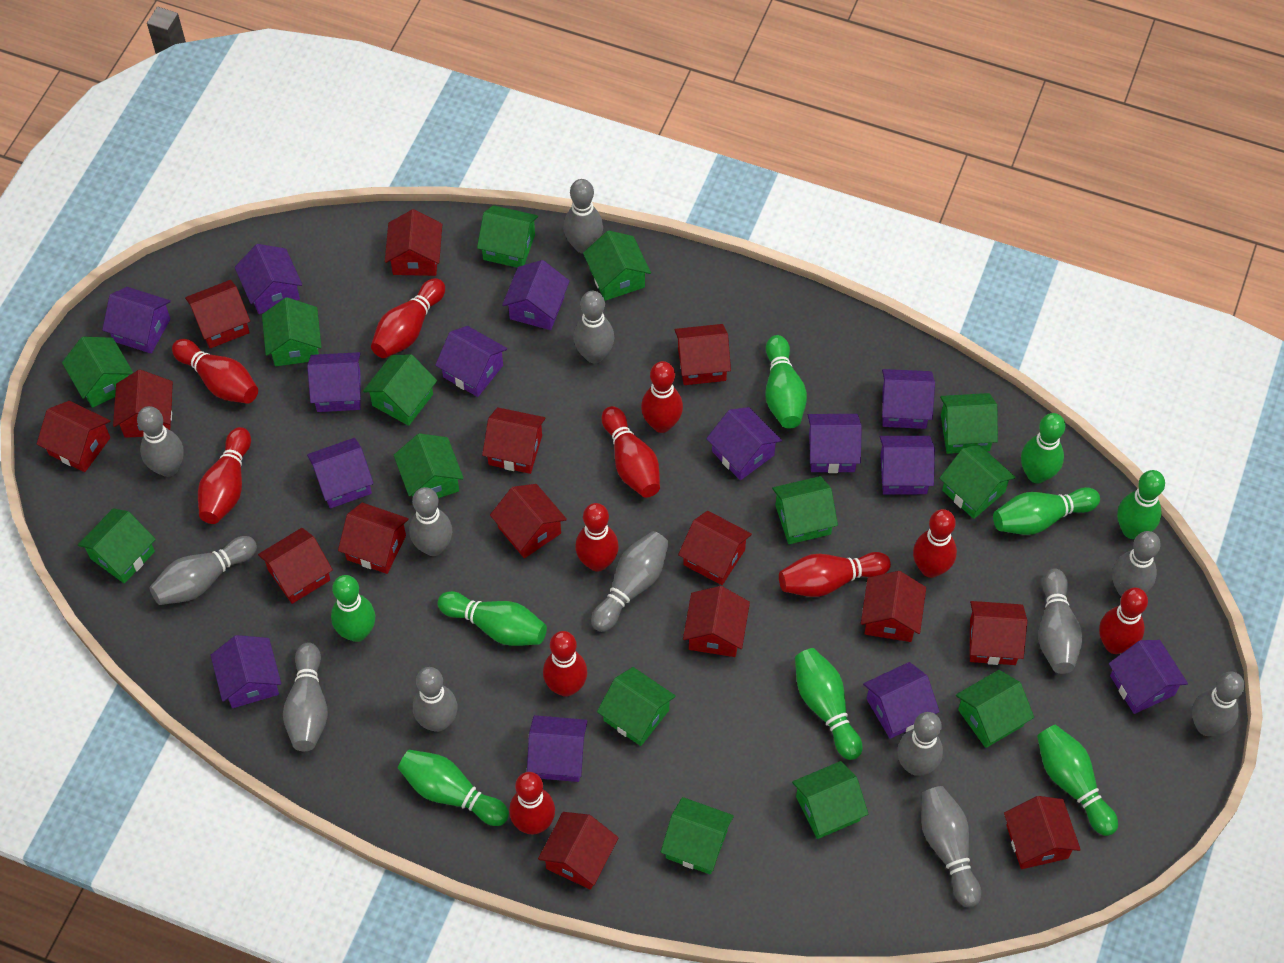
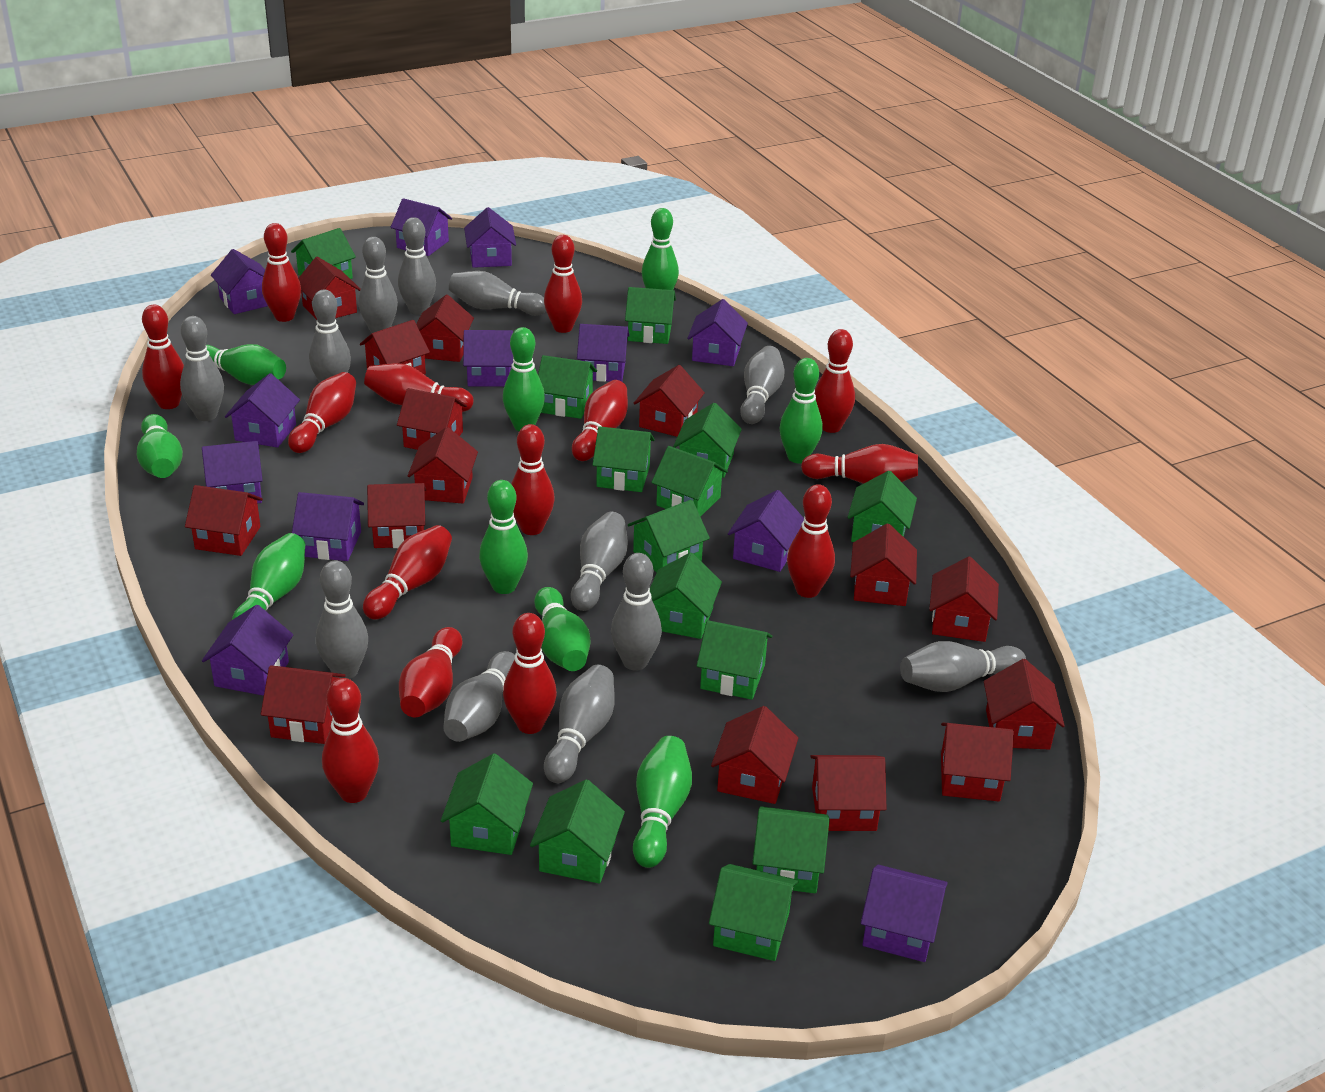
grey bowling pin: [137,406,184,477] [149,536,257,605] [283,642,328,751] [409,487,452,556] [413,667,458,732] [563,179,603,254] [573,291,614,363] [591,531,669,632] [897,712,943,776] [921,786,981,907] [1038,568,1083,674] [1112,531,1160,597] [1192,672,1245,736] = 13 -> [180,316,224,421] [309,290,351,383] [316,560,368,679] [358,237,398,333] [398,217,436,315] [443,651,515,742] [449,271,546,316] [544,665,615,783] [571,512,628,611] [611,553,662,671] [740,346,784,424] [900,641,1026,692] = 12
purple house: [102,287,171,354] [211,635,281,708] [235,244,302,314] [307,352,361,412] [307,438,374,508] [435,326,507,397] [502,260,570,330] [527,715,587,782] [706,407,782,480] [808,414,862,473] [863,662,940,739] [880,436,935,494] [882,369,935,429] [1109,640,1188,714] = 14 -> [202,441,263,503] [202,605,293,696] [211,249,268,314] [225,373,300,448] [292,492,364,561] [391,198,452,256] [463,330,513,387] [464,207,516,268] [577,324,630,382] [687,299,748,366] [728,490,804,572] [861,865,948,962] = 12
red bowling pin: [172,339,258,404] [198,427,251,524] [371,278,445,358] [509,772,555,834] [543,631,587,697] [575,503,619,572] [602,406,660,498] [641,361,683,433] [779,552,891,597] [913,509,957,578] [1099,588,1148,654] = 11 -> [142,304,184,409] [262,223,301,322] [288,372,356,453] [322,678,379,803] [363,525,452,620] [364,363,474,412] [399,627,462,717] [503,613,557,734] [511,424,555,535] [544,235,582,333] [572,380,628,461] [787,484,835,598] [801,444,918,484] [814,329,855,433] = 14

